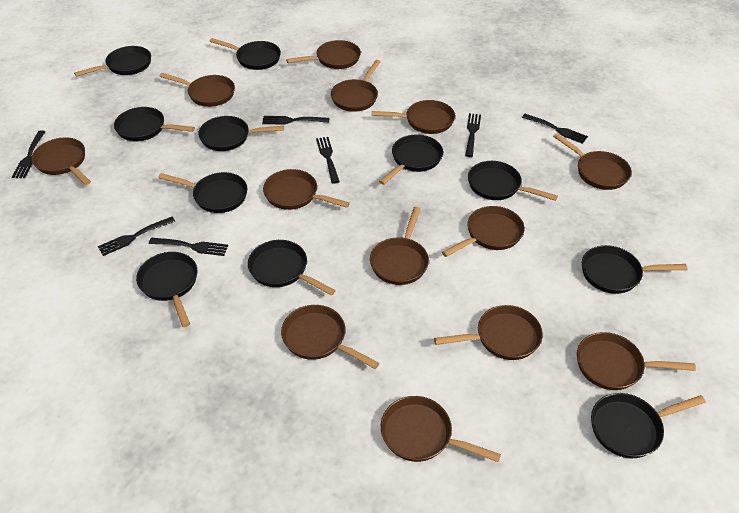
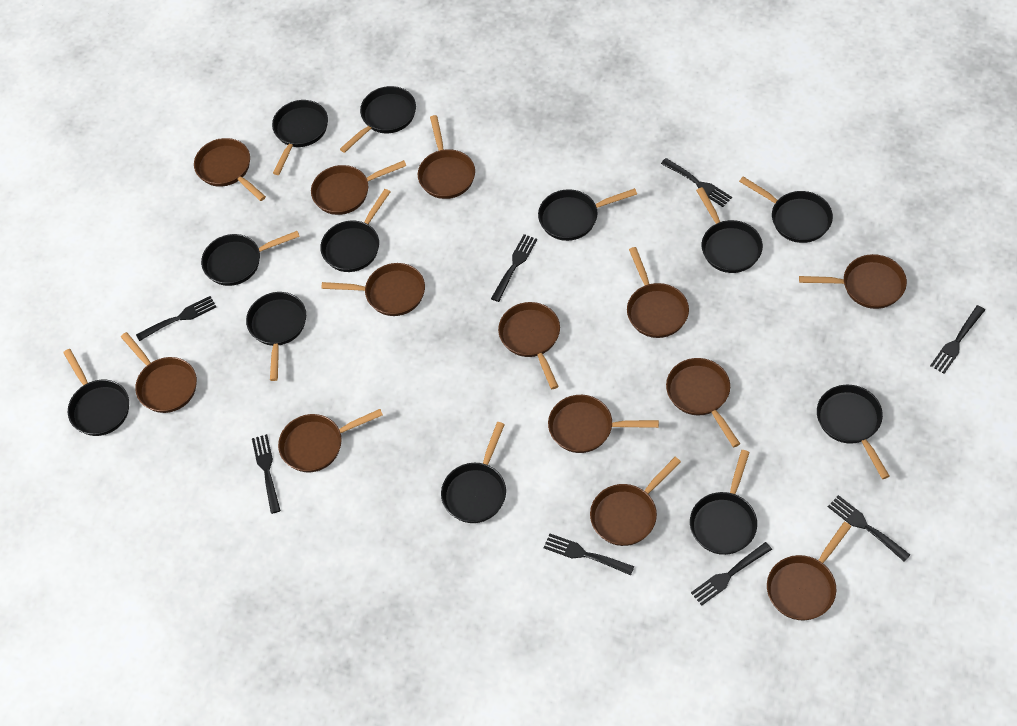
black fork: [12,130,45,178] [98,217,175,256] [149,238,228,256] [262,116,329,125] [316,137,340,184] [465,113,481,157] [522,114,588,144] = 7 -> [136,296,216,341] [252,434,281,514] [491,234,537,302] [544,534,634,575] [661,158,732,207] [691,542,772,606] [828,495,910,562] [930,305,985,374] = 8
black pan: [74,46,151,77] [114,107,195,141] [136,252,197,327] [158,172,247,213] [198,116,284,151] [210,38,281,70] [248,240,336,296] [379,135,443,185] [468,161,558,201] [582,245,687,294] [591,393,706,458] = 11 -> [63,349,129,436] [201,231,300,286] [246,292,306,381] [272,100,328,175] [320,189,390,272] [340,86,416,153] [441,422,506,523] [538,188,637,241] [690,450,757,555] [696,187,763,273] [739,176,833,243] [817,385,889,479] = 12

